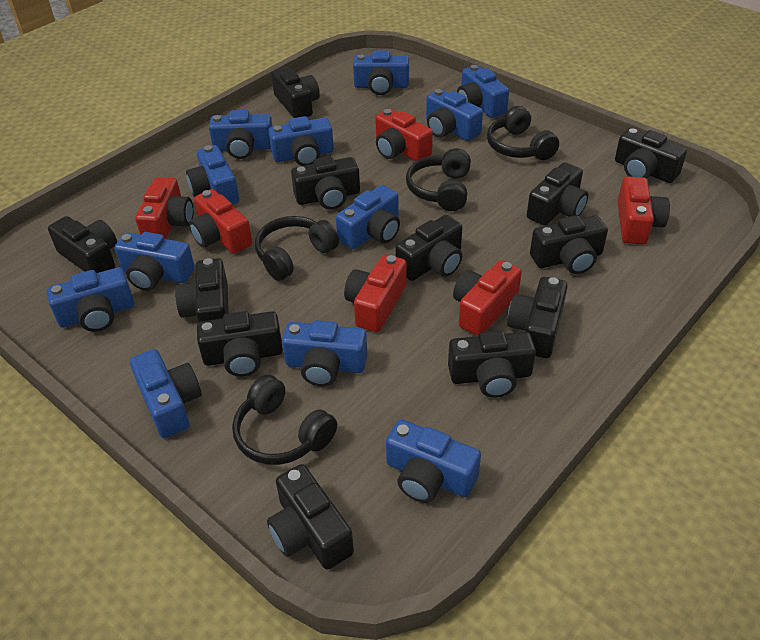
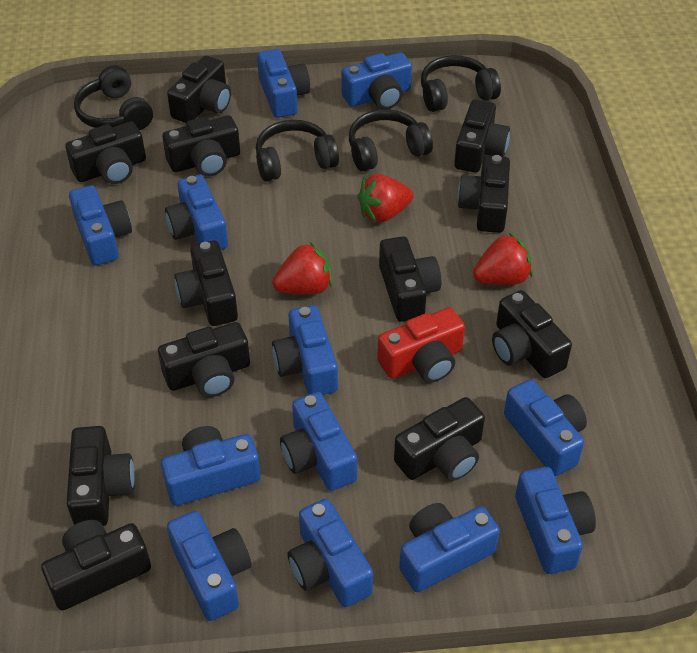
red camera: [135,177,193,239] [189,189,252,254] [344,254,406,332] [375,109,433,161] [453,260,522,336] [618,176,670,244] = 6 -> [377,307,465,383] = 1
red strawberry: none = 0 -> [272,242,332,294] [358,174,413,223] [473,233,533,285] = 3

